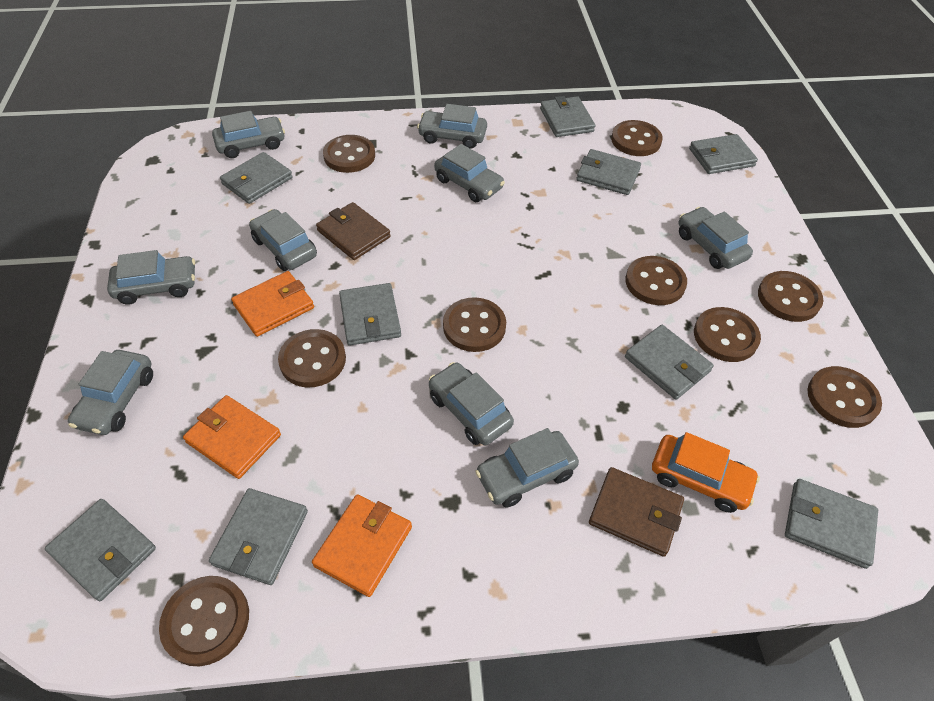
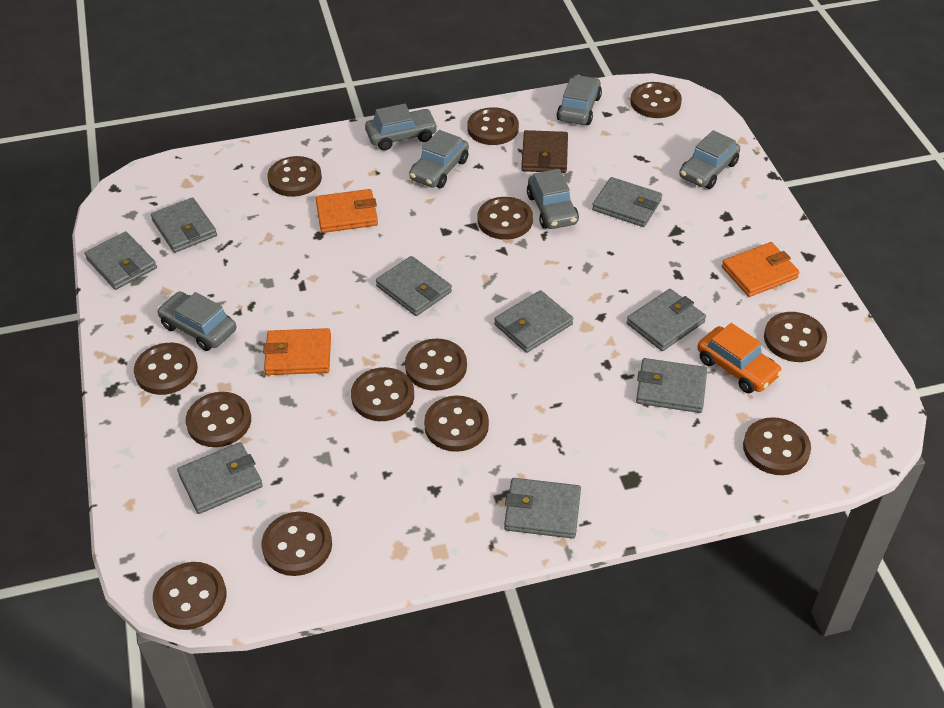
brown button: [159,576,249,666] [278,329,346,387] [323,135,375,173] [443,297,506,352] [611,120,663,156] [625,256,687,305] [694,307,761,362] [758,271,823,322] [807,366,882,428] = 9 -> [134,343,198,395] [153,562,227,630] [186,392,251,447] [261,512,332,576] [267,156,322,197] [351,367,414,421] [405,338,467,391] [424,396,489,452] [467,107,519,145] [478,197,533,240] [631,82,682,118] [743,417,811,475] [764,312,827,362] = 13
brown wallet: [316,202,391,260] [589,467,684,557] = 2 -> [521,130,568,173] = 1
grey car: [68,350,153,435] [107,250,195,305] [212,111,285,158] [249,209,317,271] [417,104,487,149] [429,362,514,445] [434,144,505,202] [475,428,579,508] [679,207,753,269] = 9 -> [157,291,237,351] [365,104,438,151] [409,130,469,188] [527,169,579,229] [557,75,602,125] [679,130,740,189] = 6

